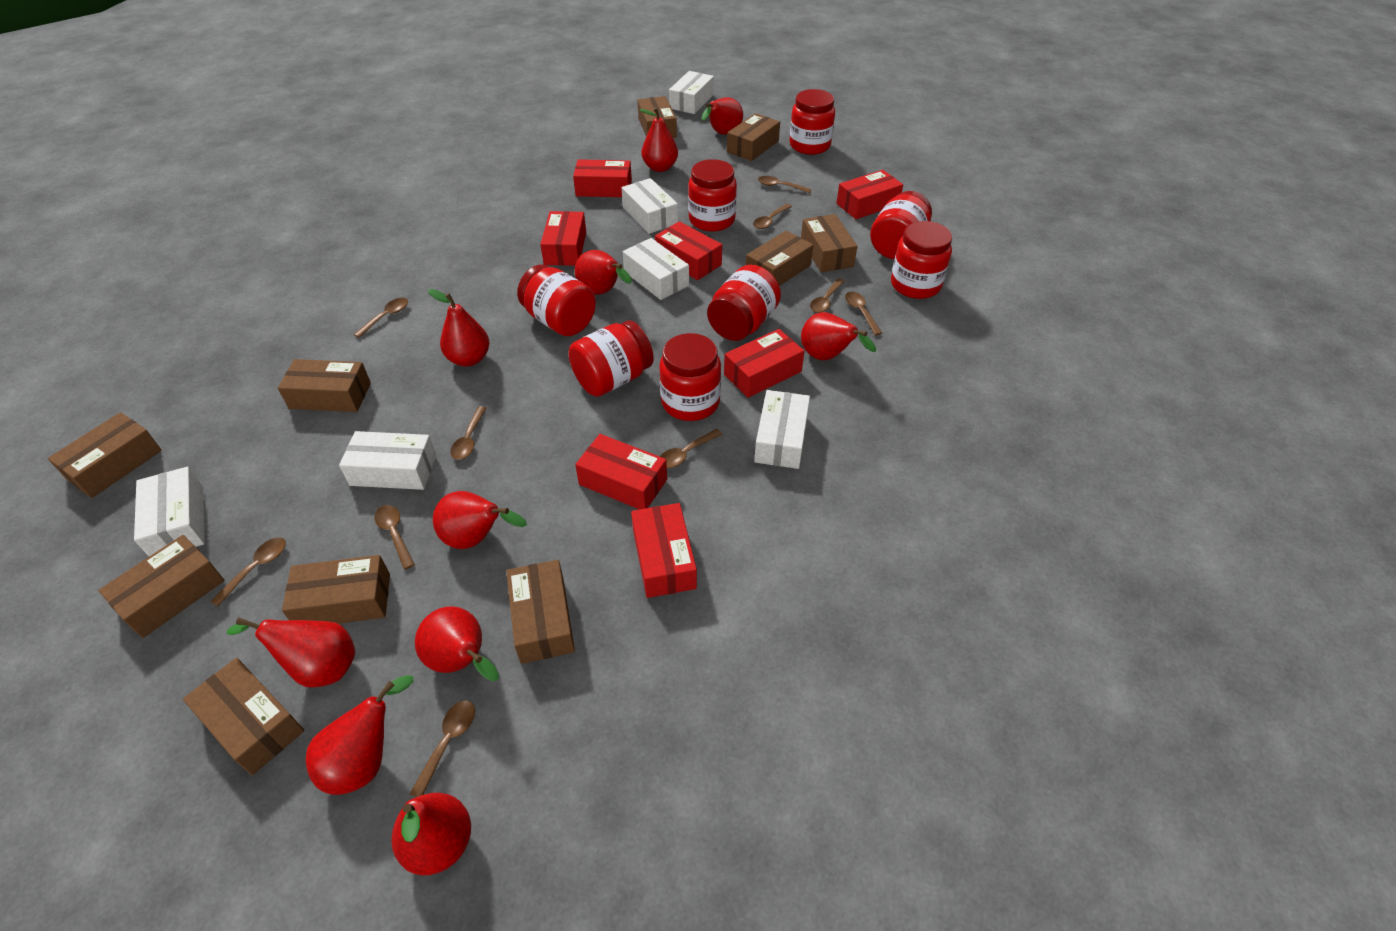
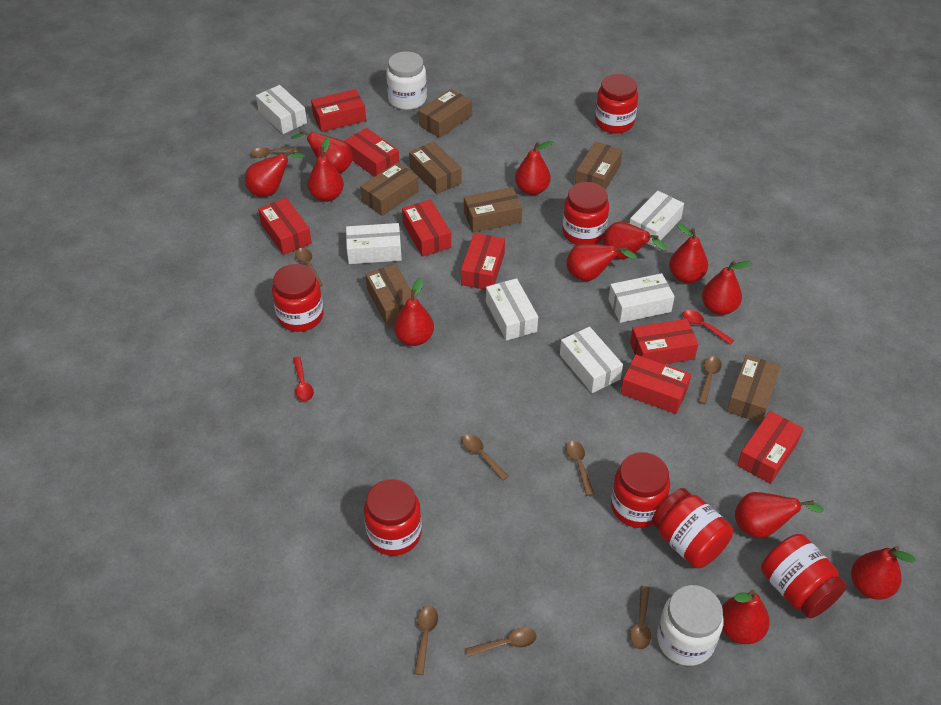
brown box: [48,412,162,498] [98,535,225,638] [183,658,304,775] [278,359,371,412] [282,555,390,624] [506,560,575,664] [637,96,677,138] [727,113,780,161] [746,230,813,286] [801,214,857,272] = 10 -> [360,162,419,216] [365,264,415,326] [409,141,461,194] [419,89,472,138] [464,187,522,232] [575,141,623,190] [727,355,781,423] = 7
brown spoon: [210,537,286,606] [354,298,408,338] [374,505,415,569] [410,700,475,797] [450,406,487,460] [660,429,723,468] [753,204,792,229] [758,176,811,193] [810,279,845,313] [845,292,882,335] = 10 -> [250,147,301,158] [295,248,323,287] [414,606,438,675] [462,434,509,481] [465,628,537,657] [566,441,594,496] [630,586,651,650] [698,356,722,404] = 8
red box: [540,211,586,266] [573,159,632,197] [575,434,667,510] [631,503,697,598] [655,221,722,280] [724,329,804,398] [836,170,903,219] = 7 -> [258,198,312,255] [311,89,366,132] [344,128,400,177] [402,199,451,257] [461,233,505,290] [621,355,691,414] [630,319,698,364] [737,411,803,484] = 8
red jar: [517,265,596,336] [568,321,654,397] [659,333,721,421] [688,159,737,232] [707,265,781,341] [790,89,835,155] [870,191,932,259] [891,221,952,299] = 8 -> [272,264,324,332] [364,479,422,556] [562,182,609,245] [595,74,638,133] [611,452,670,528] [652,488,733,568] [761,534,847,618] = 7
red pear: [227,618,355,688] [306,675,413,795] [392,793,471,875] [415,606,499,681] [428,289,490,367] [433,491,527,549] [575,250,632,295] [639,107,678,172] [701,97,743,135] [801,312,876,360] = 10 -> [245,149,305,197] [291,129,353,173] [308,137,344,202] [394,278,434,346] [515,141,553,195] [566,243,637,281] [603,222,667,259] [669,224,708,283] [702,261,752,315] [722,590,770,644] [735,492,824,538] [851,546,916,600] = 12
red spoon: none = 0 -> [293,356,314,401] [683,310,734,344] = 2
white jar: none = 0 -> [386,51,427,110] [657,585,724,666] = 2

